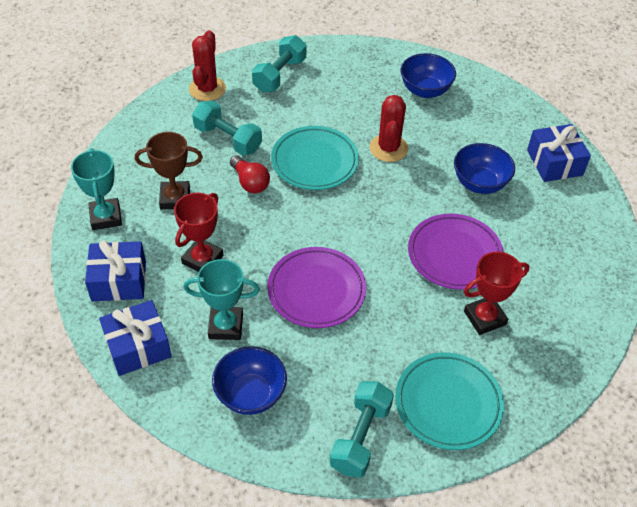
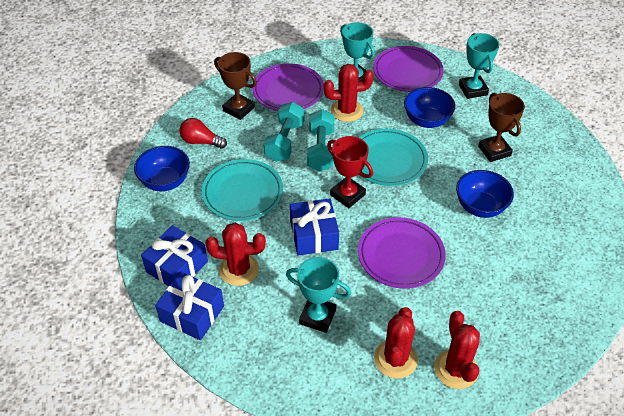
brown trophy: [135,132,203,210] = 1 -> [214,52,257,120] [478,93,525,162] = 2
purple plate: [267,247,366,328] [408,214,504,290] = 2 -> [252,63,324,111] [358,217,446,289] [373,46,444,92] = 3
red cactus: [189,30,226,101] [370,95,408,162] = 2 -> [205,223,266,286] [323,64,374,122] [374,307,418,379] [434,311,480,389] = 4
red trophy: [174,193,223,272] [464,252,530,335] = 2 -> [327,136,373,208] = 1
turquoise dumbbell: [192,100,262,156] [252,35,306,92] [330,381,394,478] = 3 -> [264,102,305,162] [307,109,335,171] = 2
turquoise trophy: [71,148,122,230] [184,259,260,340] = 2 -> [286,257,351,333] [340,22,375,81] [459,33,499,99] = 3

